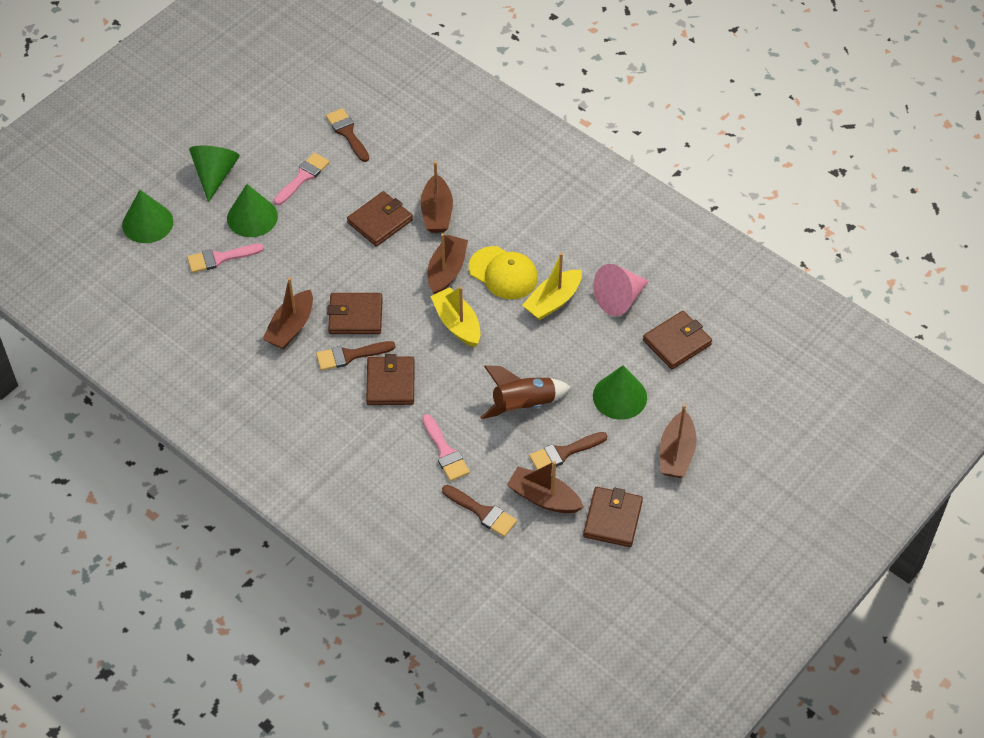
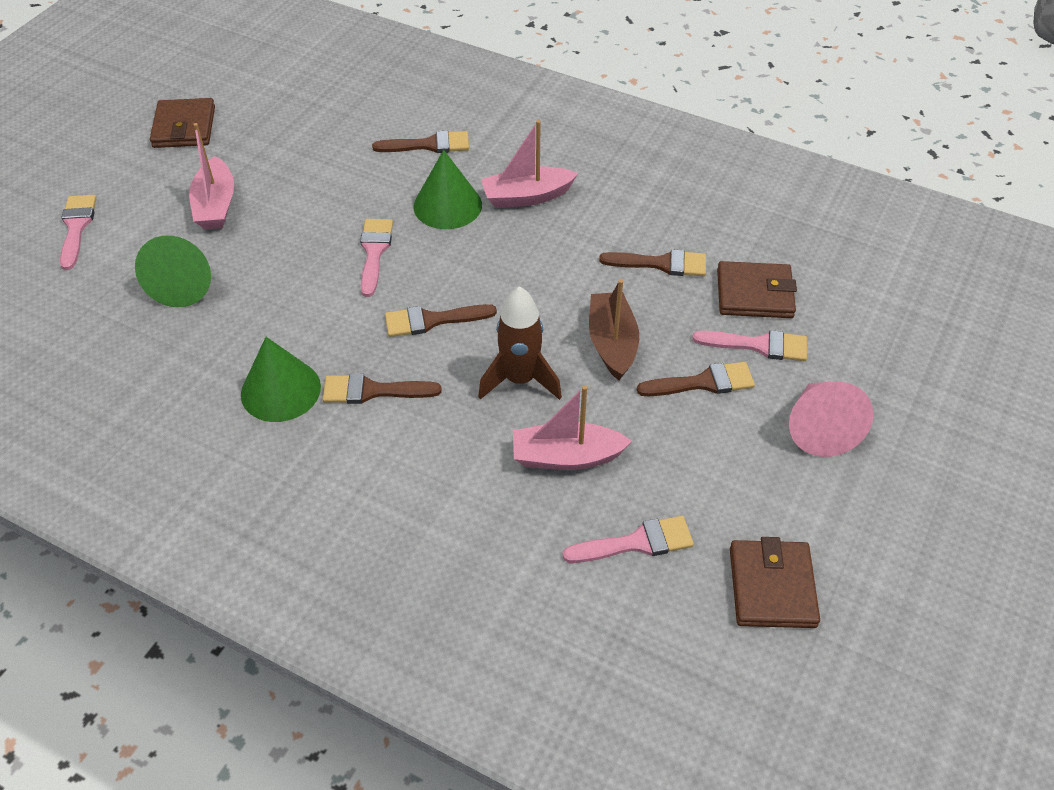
brown boat: [263,278,313,349] [420,161,453,233] [428,233,468,294] [507,461,584,513] [660,404,697,478] = 5 -> [589,279,639,380] = 1
brown brush: [316,341,395,371] [326,108,369,162] [442,485,517,537] [529,432,607,470] = 4 -> [322,374,442,404] [372,131,469,153] [385,304,497,337] [599,249,706,276] [637,362,755,396] = 5
brown wallet: [327,293,383,334] [347,191,413,247] [366,354,415,405] [583,487,643,547] [643,311,712,370] = 5 -> [150,98,215,148] [717,261,797,318] [730,537,820,628] = 3
green cone: [122,190,173,243] [189,146,240,202] [227,184,278,237] [593,365,647,420] = 4 -> [135,236,211,307] [241,337,321,422] [413,150,482,229] = 3
pink boat: none = 0 -> [189,123,234,229] [481,120,578,208] [513,385,632,470] = 3
pink brush: [187,244,264,273] [274,152,330,205] [422,414,470,481] = 3 -> [60,195,97,270] [360,219,393,297] [563,516,694,563] [692,330,807,361] = 4
yellow boat: [430,286,480,347] [522,253,582,320] = 2 -> none = 0
yellow cap: [469,246,538,299] = 1 -> none = 0

